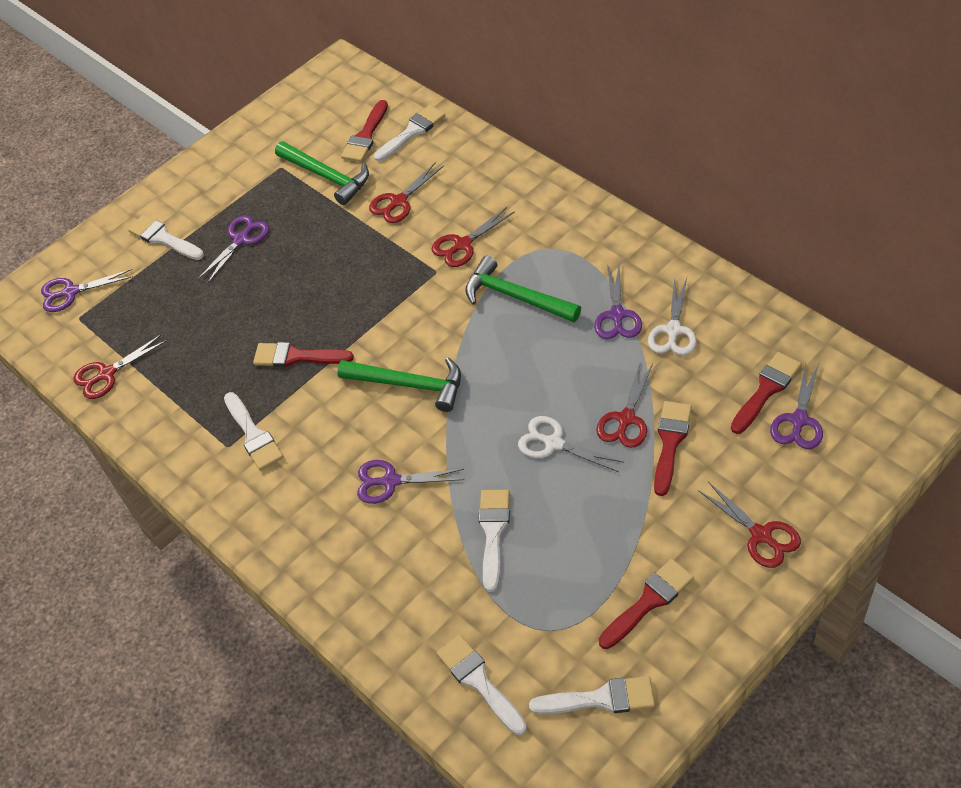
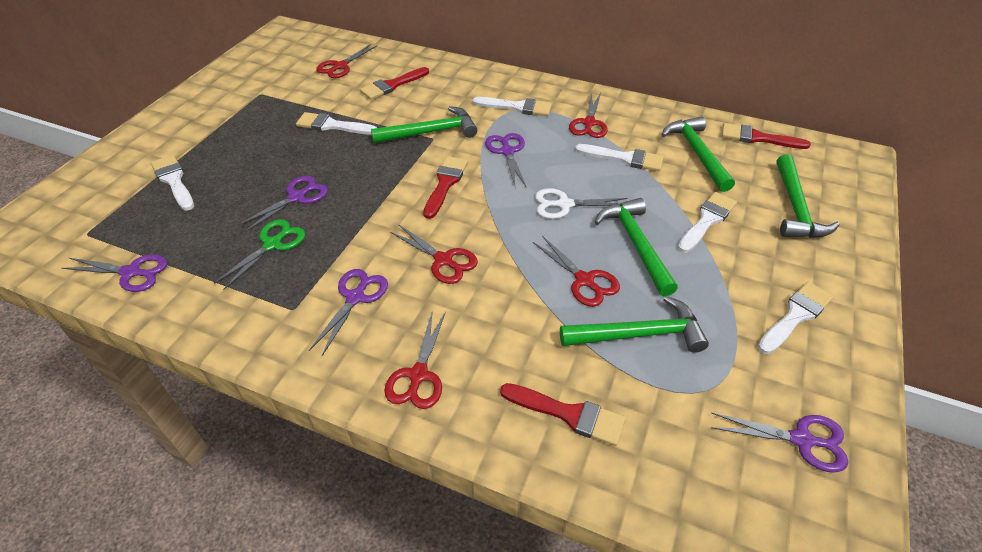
green hammer: [275,141,369,205] [337,357,461,412] [465,256,581,322] = 3 -> [371,106,477,143] [560,296,709,353] [595,198,678,297] [661,116,735,192] [777,154,839,238] = 5
green scissors: none = 0 -> [214,219,305,290] = 1
red brush: [253,342,354,367] [341,100,388,162] [599,559,694,649] [654,401,692,496] [731,352,801,434] = 5 -> [360,67,429,100] [423,156,468,219] [500,383,626,446] [722,123,811,149] = 4
white scissors: [518,416,625,472] [648,278,697,355] = 2 -> [535,188,627,219] = 1

